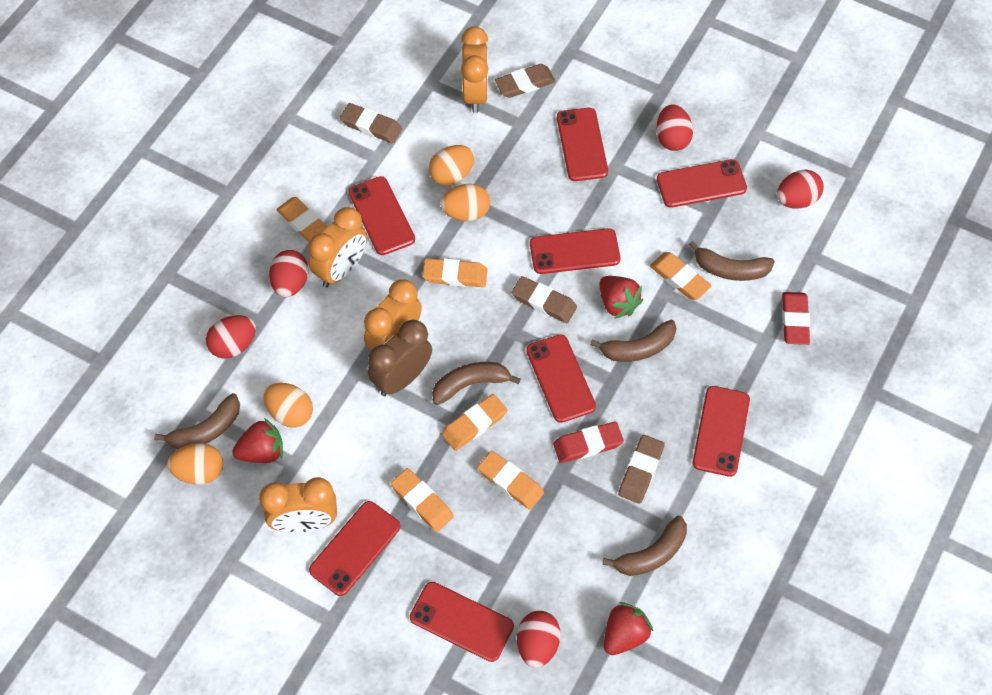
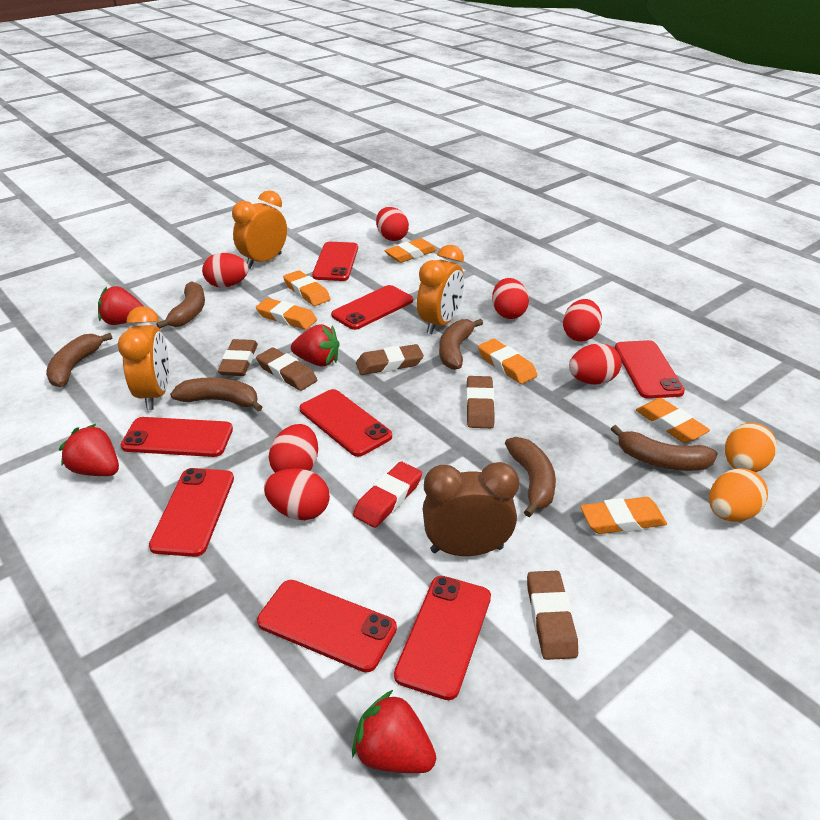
brown banana: [154,393,240,449] [432,362,520,405] [590,320,677,362] [603,516,687,576] [689,241,775,281] = 5 -> [46,333,113,387] [156,281,205,329] [170,377,262,411] [439,319,483,370] [505,437,556,517] [611,425,718,471] = 6
brown eraser: [340,103,402,144] [495,64,556,98] [512,276,577,323] [618,435,665,504] = 4 -> [218,339,258,376] [256,348,317,391] [356,344,424,375] [466,376,495,428] [527,571,578,660] = 5
orange clock: [259,477,337,533] [308,207,367,288] [364,279,422,350] [461,26,488,113] = 4 -> [118,306,169,410] [232,190,287,269] [417,245,464,334] = 3
orange egg: [167,443,223,485] [263,383,313,428] [429,145,475,186] [440,184,490,221] = 4 -> [709,468,768,522] [725,423,777,472] = 2
red egg: [206,315,256,359] [269,250,309,297] [517,611,561,668] [656,105,693,151] [777,170,824,209] = 5 -> [202,253,249,288] [264,468,330,520] [269,424,318,473] [376,207,409,241] [492,278,529,319] [563,299,602,342] [569,343,622,385] = 7
red eraser: [553,422,624,463] [782,292,810,345] = 2 -> [353,462,422,528] = 1
red strawberry: [232,418,283,463] [600,276,643,319] [604,602,653,655] = 3 -> [59,424,119,476] [98,286,143,325] [291,324,340,367] [352,690,436,773] = 4

